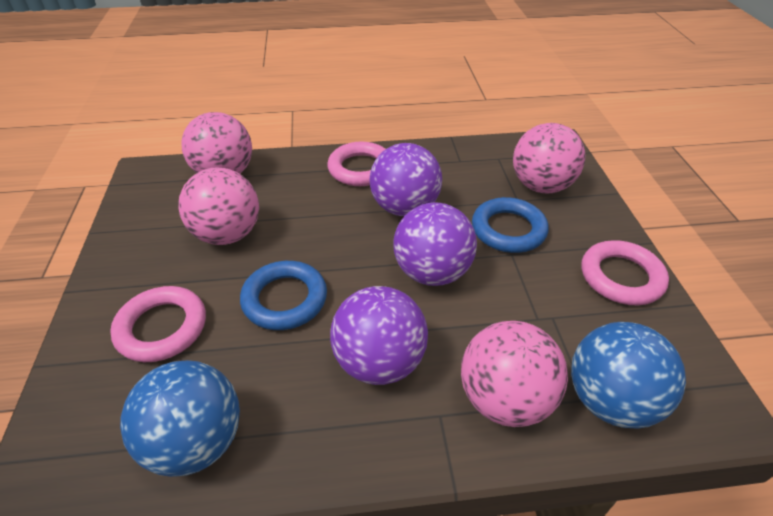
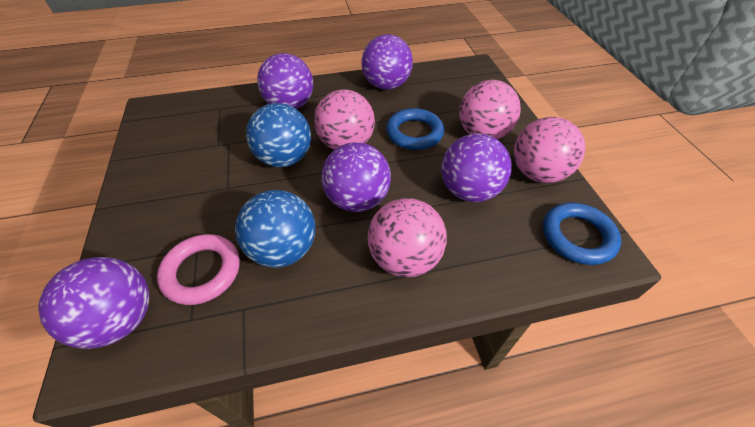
pink ring: [110,286,206,362] [327,142,386,186] [582,240,669,305] = 3 -> [157,234,240,305] = 1
purple ball: [330,286,428,385] [369,143,442,216] [393,203,477,286] = 3 -> [38,257,150,349] [257,53,313,109] [321,142,391,212] [361,34,413,90] [441,133,512,202] = 5

